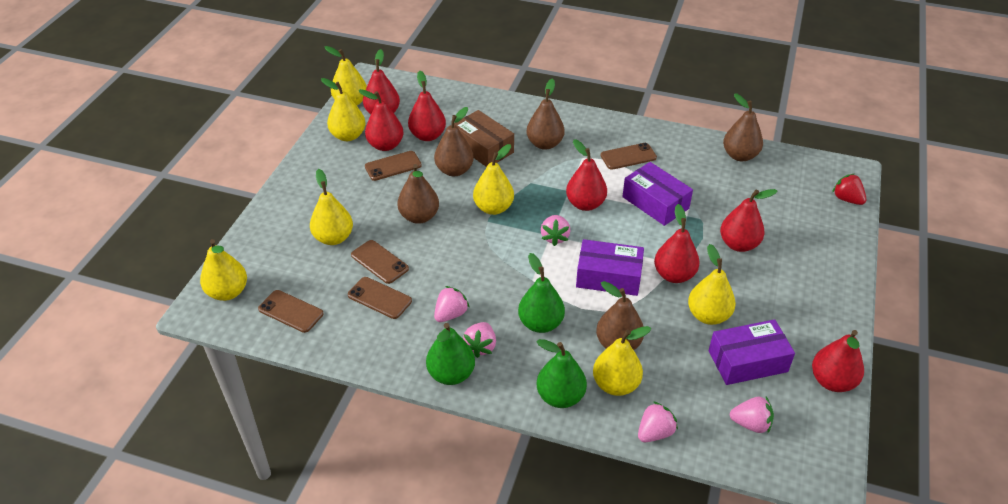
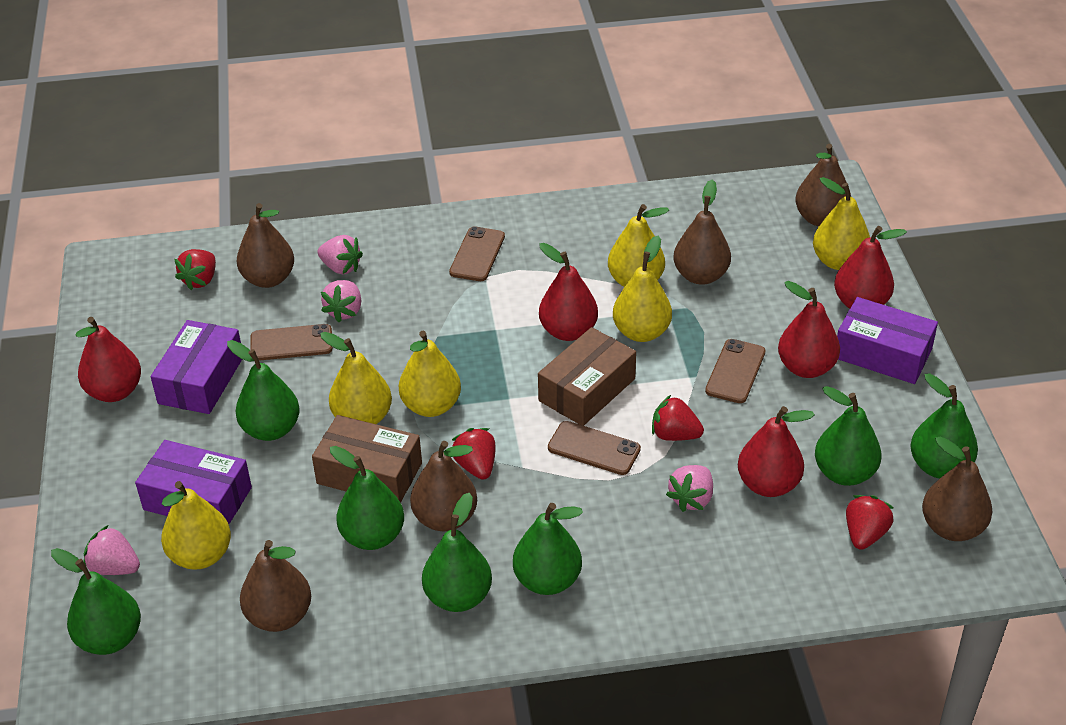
brown box: [454,110,514,167] = 1 -> [312,415,422,503] [538,327,636,426] = 2
brown pear: [397,164,439,224] [434,107,474,176] [526,78,565,150] [596,281,644,350] [723,93,763,161] = 5 -> [237,203,294,288] [240,540,311,632] [410,441,477,531] [674,179,731,285] [795,144,851,226] [922,437,992,541] = 6
brown phone: [258,290,324,333] [348,277,412,319] [351,240,409,284] [365,151,422,181] [601,143,657,170] = 5 -> [250,324,333,361] [449,226,505,281] [548,421,641,475] [705,339,765,403] = 4
green pear: [426,323,475,385] [518,253,565,333] [536,339,587,408] = 3 -> [51,548,141,655] [227,340,300,441] [330,446,404,550] [422,493,492,612] [513,503,583,595] [815,386,882,486] [911,373,978,479] = 7
pink strawberry: [434,286,470,322] [463,322,496,358] [541,215,570,246] [638,401,678,442] [730,397,774,433] = 5 -> [83,525,140,575] [317,235,363,274] [321,280,362,322] [666,465,713,512] = 4
red pear: [359,89,404,151] [363,49,400,114] [408,71,446,141] [566,139,607,211] [654,204,700,283] [720,189,777,252] [812,330,864,392] = 7 -> [75,317,141,402] [539,243,598,341] [738,406,815,497] [778,281,840,378] [834,226,907,309] = 5
red strawberry: [832,174,866,205] = 1 -> [174,249,216,290] [452,428,496,480] [652,395,704,441] [846,495,894,550] = 4
yellow pear: [200,239,247,301] [310,169,353,245] [321,78,366,141] [325,46,367,105] [473,144,514,215] [593,326,651,396] [688,244,736,325] = 7 -> [161,481,231,570] [320,332,392,424] [399,331,461,417] [608,204,669,287] [613,236,672,342] [813,177,870,270] = 6

